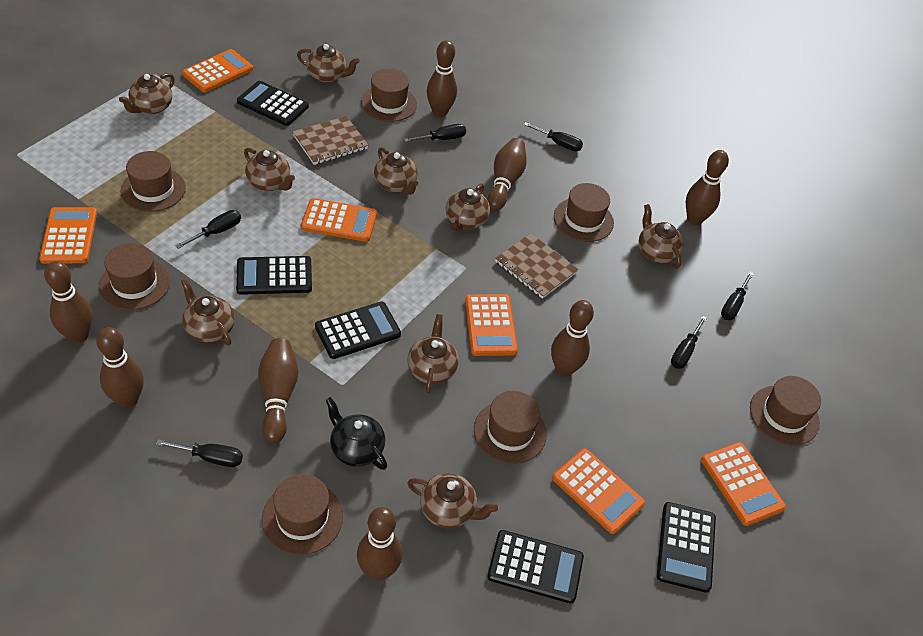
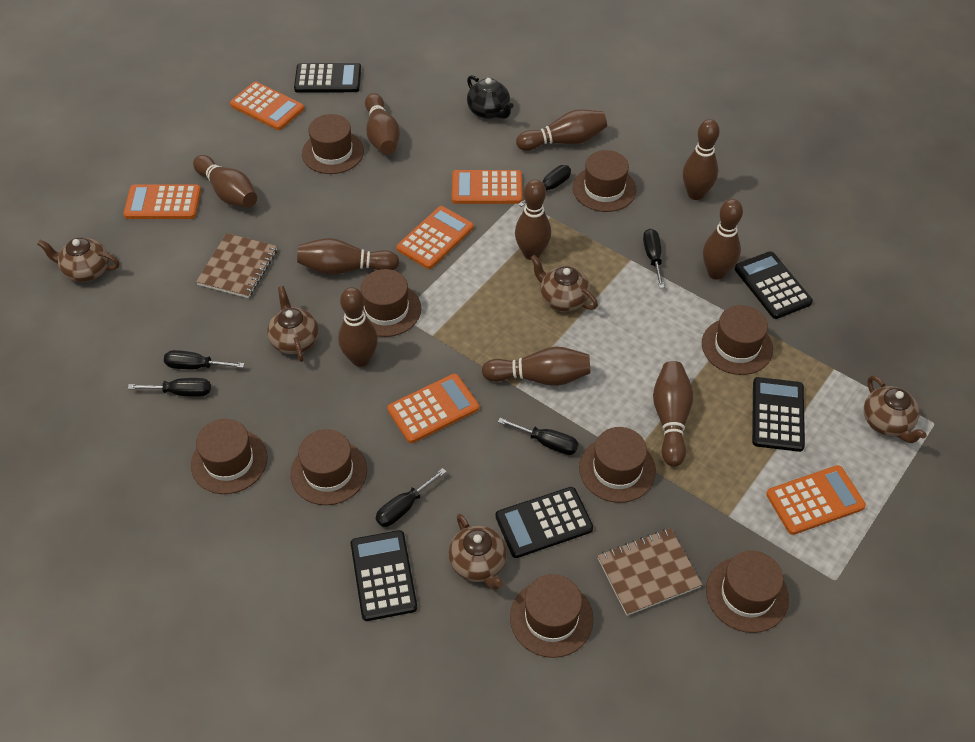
brown bowling pin: [44,261,93,343] [96,327,144,408] [258,338,299,443] [357,507,402,581] [427,40,457,117] [487,138,527,211] [551,300,594,377] [686,150,729,225] = 8 -> [193,155,257,208] [297,238,399,275] [338,287,378,367] [365,93,400,154] [482,347,590,386] [515,179,551,260] [516,109,607,151] [653,361,694,467] [683,119,720,200] [703,199,743,280] = 10
brown hat: [99,243,170,310] [120,151,186,212] [262,474,343,555] [361,68,417,122] [474,391,547,464] [554,183,614,242] [750,376,821,445] = 7 -> [191,419,268,494] [290,429,367,505] [302,114,364,174] [361,269,421,337] [510,574,593,658] [573,150,636,212] [579,427,656,503] [702,305,773,375] [706,551,789,633] = 9
brown teapot: [119,73,175,114] [181,278,235,345] [244,148,295,191] [297,44,360,83] [374,147,418,195] [407,473,498,528] [408,314,458,393] [446,183,490,231] [639,204,684,269] = 9 -> [37,238,120,282] [267,286,319,362] [448,513,507,590] [530,255,598,312] [864,375,927,443] = 5

